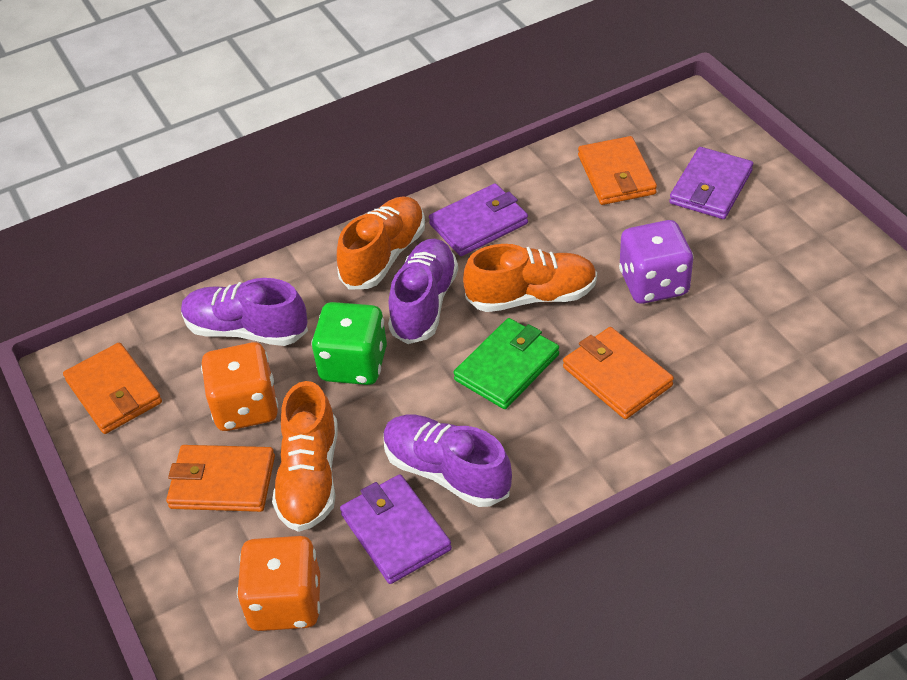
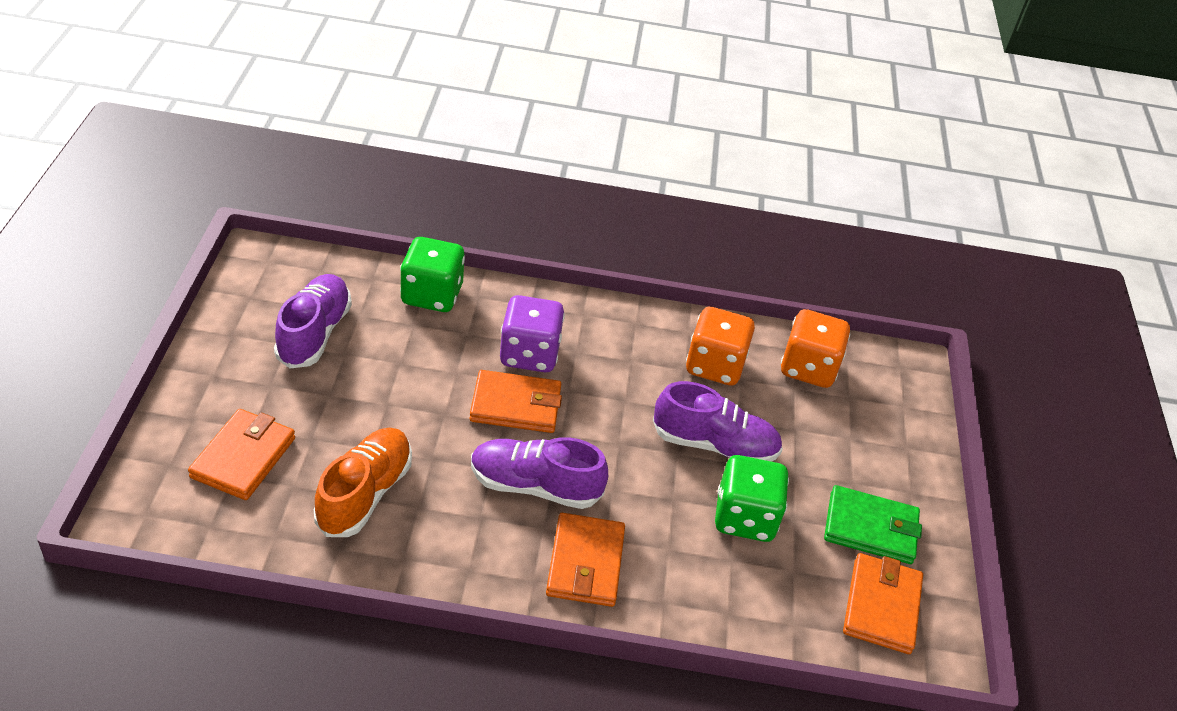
green dice: [311,302,387,385] = 1 -> [400,237,465,312] [715,455,789,542] = 2
orange shoe: [272,381,338,532] [337,196,425,290] [463,244,597,312] = 3 -> [314,428,412,537] = 1
purple wallet: [340,474,452,584] [429,183,528,256] [669,147,753,219] = 3 -> none = 0

